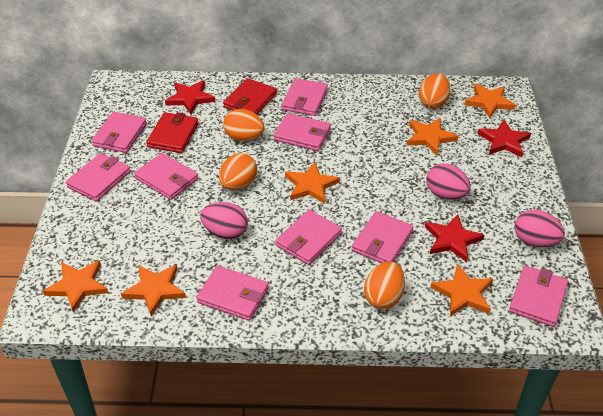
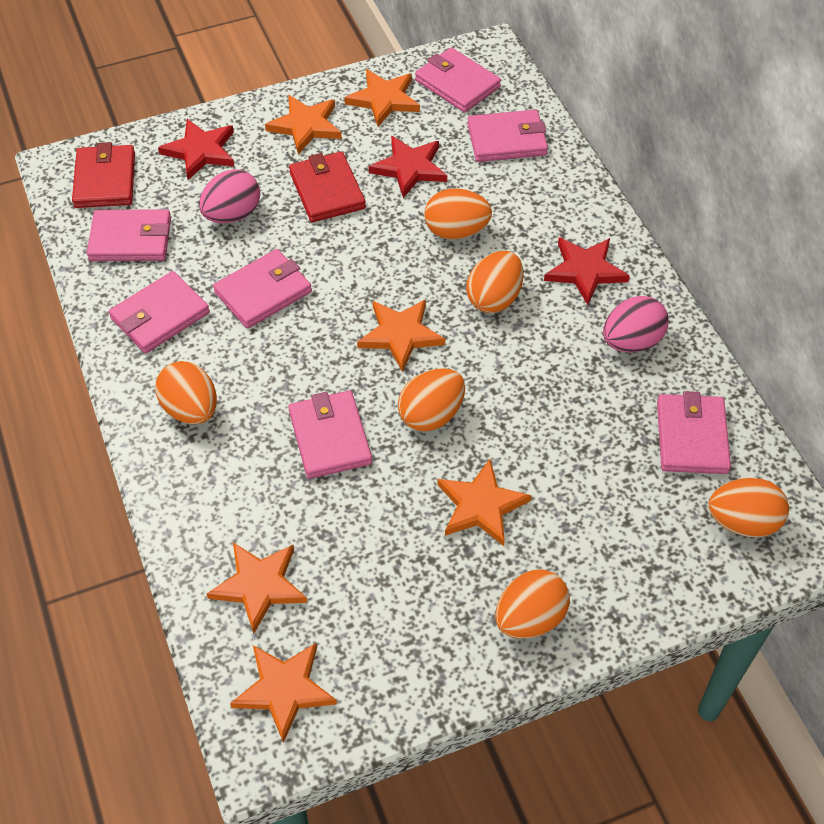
orange egg: [219,153,257,190] [223,109,265,141] [364,261,405,309] [419,73,450,109] = 4 -> [155,361,217,424] [398,368,465,432] [424,188,492,240] [466,251,523,313] [495,569,570,639] [708,478,789,538] = 6
pink egg: [200,202,248,239] [426,163,471,199] [515,210,565,247] = 3 -> [199,169,260,223] [603,296,669,353] = 2
pink wallet: [66,153,130,201] [92,112,147,153] [134,153,198,200] [196,265,269,321] [274,113,331,151] [276,210,342,265] [282,78,328,116] [352,211,413,263] [509,266,568,327] = 9 -> [87,209,171,261] [109,271,210,354] [213,249,312,329] [288,391,372,479] [415,47,501,112] [467,110,548,162] [657,391,731,474] = 7

